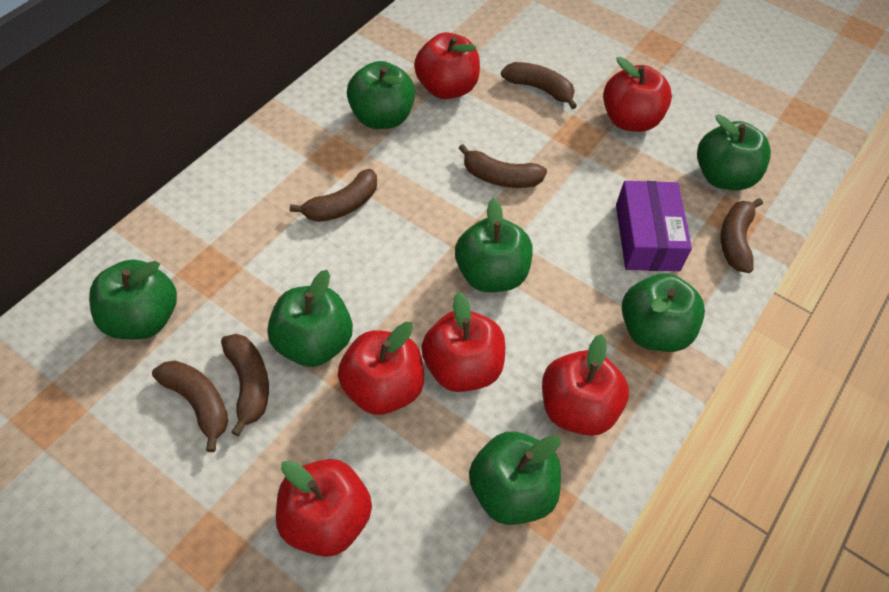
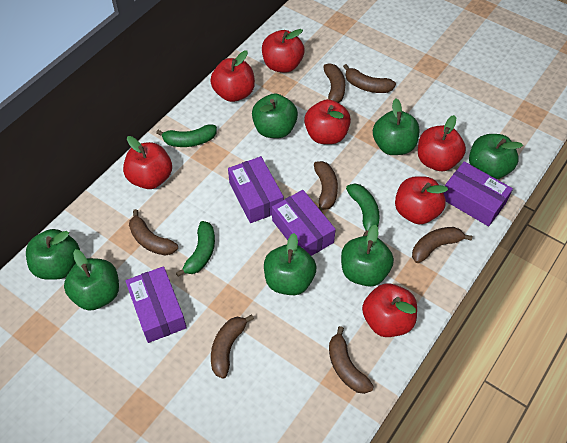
brown banana: [152,361,228,452] [221,334,269,436] [290,169,377,222] [458,144,547,188] [501,62,577,109] [720,198,763,273] = 6 -> [129,209,178,255] [211,314,254,379] [314,161,338,211] [323,63,345,103] [329,326,374,394] [343,64,396,93] [412,227,473,263] = 7
green banana: none = 0 -> [156,124,217,147] [176,221,215,277] [346,183,380,236] = 3
purple box: [616,181,692,271] = 1 -> [125,266,187,343] [228,156,284,223] [272,190,336,256] [443,161,513,226] = 4
red apple: [276,459,372,557] [338,322,424,415] [414,32,480,99] [421,292,505,392] [542,334,629,436] [603,57,672,132] = 6 -> [123,136,172,189] [210,51,255,102] [262,29,305,73] [304,99,351,144] [362,283,417,337] [395,176,448,224] [418,115,466,171] = 7

